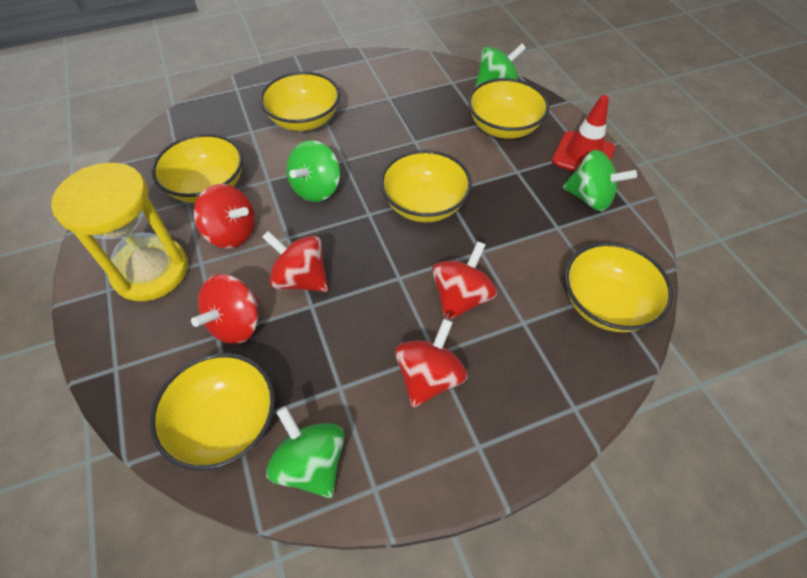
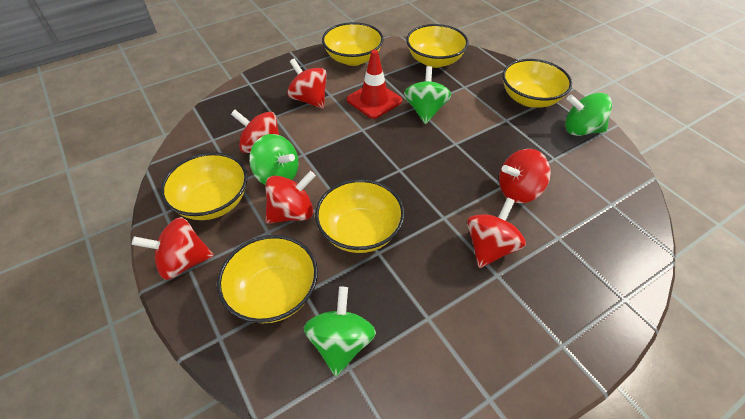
red spinning top: [191,274,259,344] [194,184,255,248] [262,231,328,292] [395,319,468,408] [432,241,497,321] = 5 -> [132,217,214,280] [231,110,279,153] [265,171,316,224] [287,59,327,109] [467,198,526,268] [499,149,551,203] = 6
yellow hourglass: [51,163,188,301] = 1 -> none = 0

